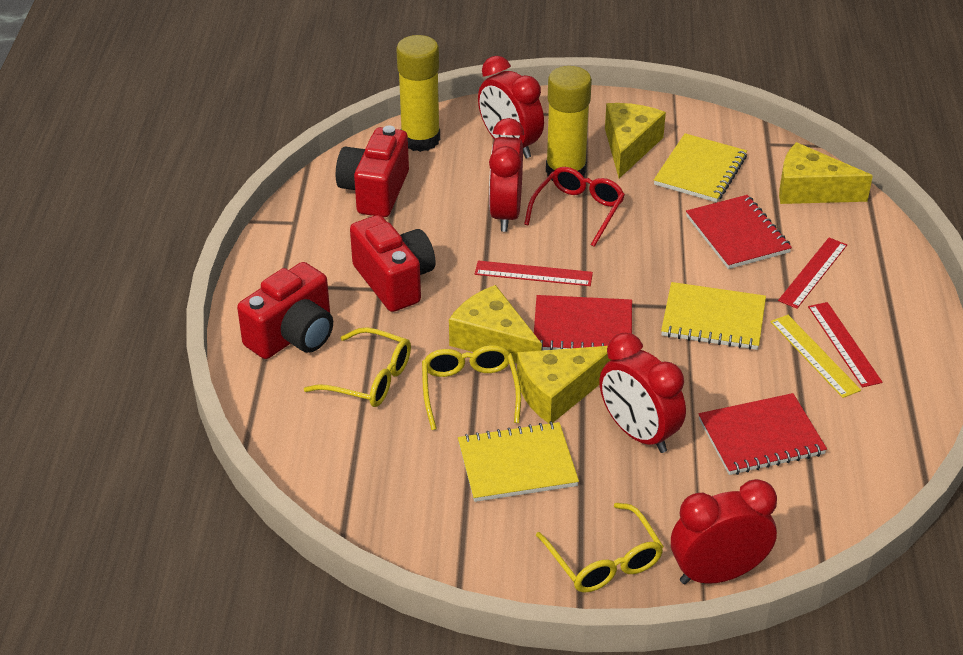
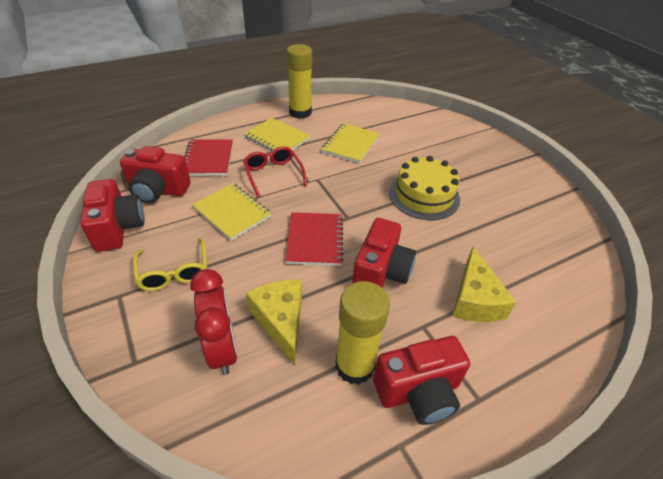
red camera: [237,262,333,359] [336,125,409,217] [350,215,436,312] = 3 -> [80,179,145,252] [120,146,191,203] [352,218,416,287] [373,336,470,425] = 4
red clock: [478,56,544,158] [489,118,524,232] [599,333,686,453] [671,479,777,584] = 4 -> [190,269,238,375] = 1
red notebook: [534,295,632,351] [686,195,792,269] [698,393,827,475] = 3 -> [184,139,233,176] [286,212,343,266] = 2
red ruler: [475,261,593,286] [778,238,847,309] [808,302,883,387] = 3 -> none = 0
yellow cake: none = 0 -> [389,156,460,220] = 1
yellow cheese: [449,285,542,364] [517,346,611,423] [605,103,666,178] [779,142,873,204] = 4 -> [246,279,302,365] [452,246,516,322] = 2
yellow glasses: [304,327,411,407] [422,345,521,430] [536,503,664,593] = 3 -> [133,238,207,291] = 1
yellow ruler: [770,315,861,398] = 1 -> none = 0

